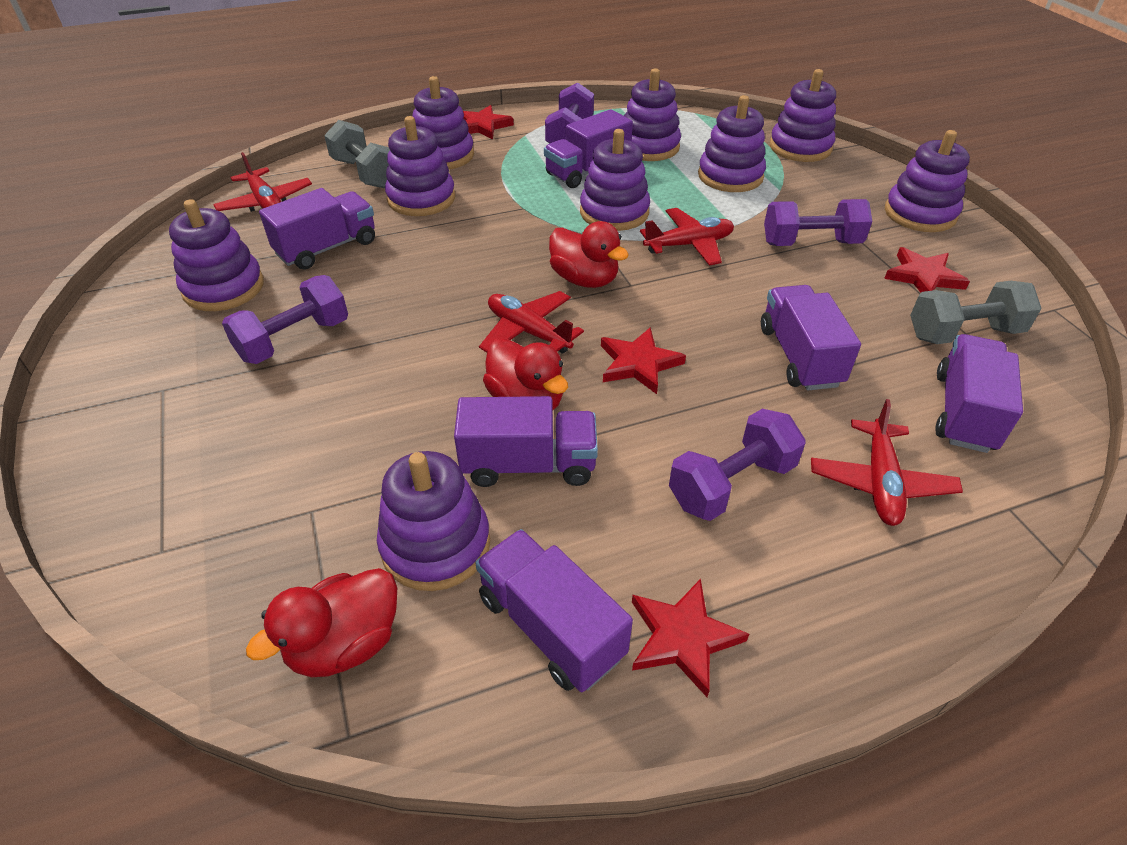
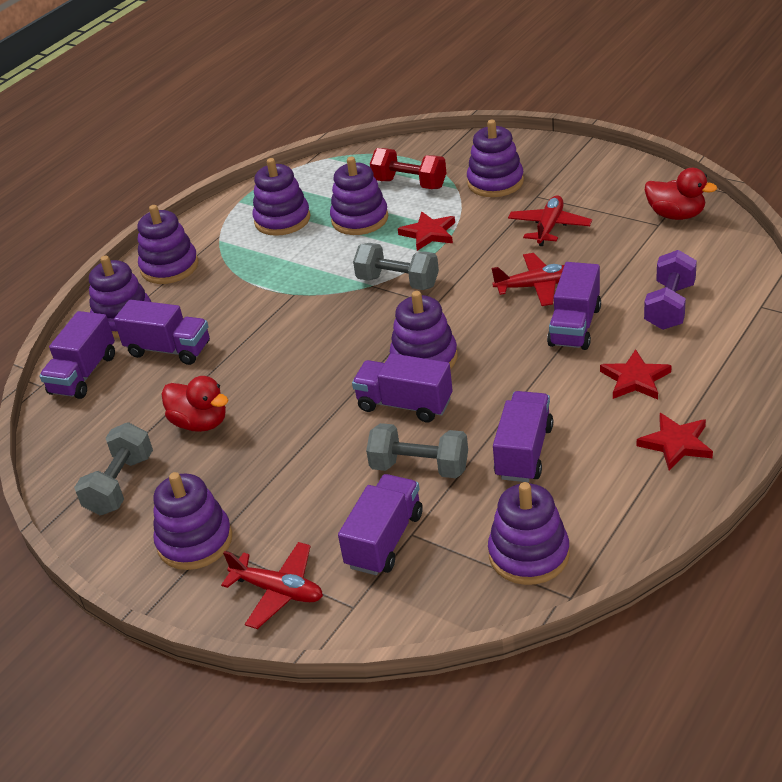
grey dumbbell: [324,120,390,188] [910,281,1042,344] = 2 -> [74,423,153,515] [353,243,439,290] [366,423,468,478] = 3
purple dumbbell: [222,275,348,364] [545,82,594,143] [669,409,806,521] [764,199,873,246] = 4 -> [644,250,697,330] = 1
purple stacking toy: [169,199,264,311] [377,451,490,591] [385,116,455,216] [412,76,474,170] [580,129,650,231] [624,68,681,161] [698,95,766,192] [770,69,836,162] [885,130,970,232] = 9 -> [89,256,151,338] [137,205,198,284] [153,472,232,570] [252,158,311,236] [330,157,388,235] [390,291,458,369] [467,120,524,197] [488,482,570,585] = 8
red duck: [246,568,397,677] [483,338,568,410] [549,221,629,288] = 3 -> [162,376,228,432] [645,168,717,220] = 2
red dumbbell: none = 0 -> [370,148,446,189] = 1
red plane: [213,152,312,212] [479,291,584,354] [640,208,734,266] [811,399,963,526] = 4 -> [221,542,323,629] [492,253,564,306] [508,195,592,246] = 3
red star: [463,105,514,140] [601,327,686,394] [632,579,749,697] [884,247,970,293] = 4 -> [398,212,455,251] [600,349,672,399] [637,413,713,470] = 3

